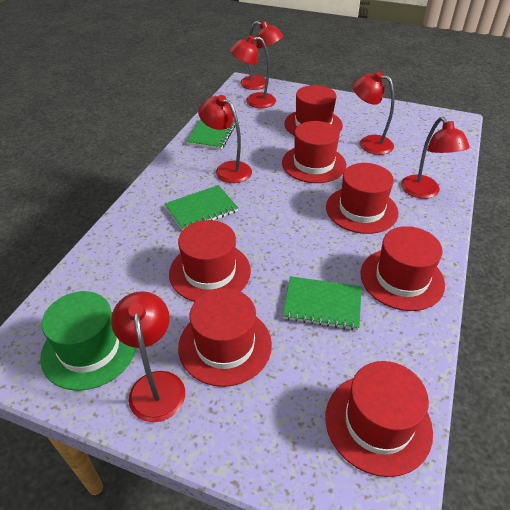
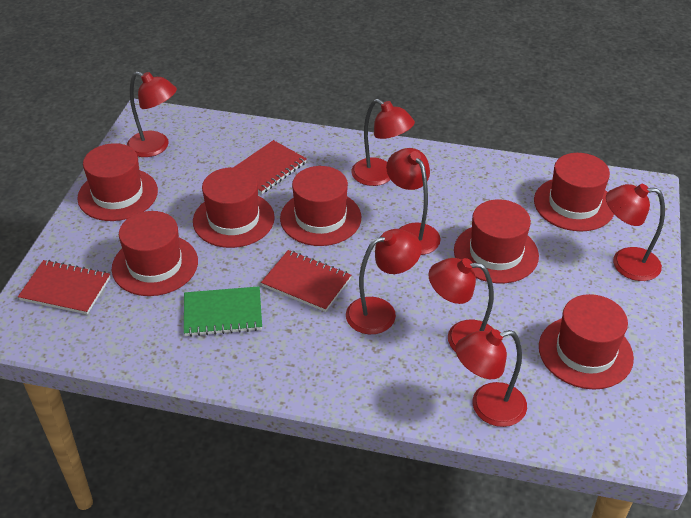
green hat: [40,291,136,391] = 1 -> none = 0
green notebook: [165,185,238,231] [186,120,236,150] [282,276,362,330] = 3 -> [184,286,262,337] = 1
red lamp: [111,291,185,422] [198,95,252,183] [230,35,276,108] [240,21,283,90] [352,72,394,155] [401,117,470,199] = 6 -> [127,71,177,157] [346,229,422,334] [351,99,415,186] [386,148,441,255] [429,258,494,352] [455,329,527,427] [606,184,665,281] = 7
red notebook: none = 0 -> [18,260,110,314] [235,140,307,194] [261,250,351,312] = 3

